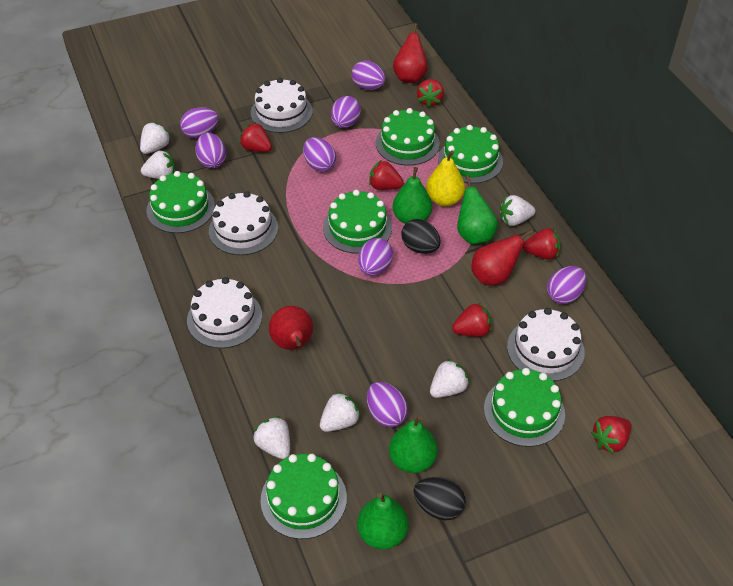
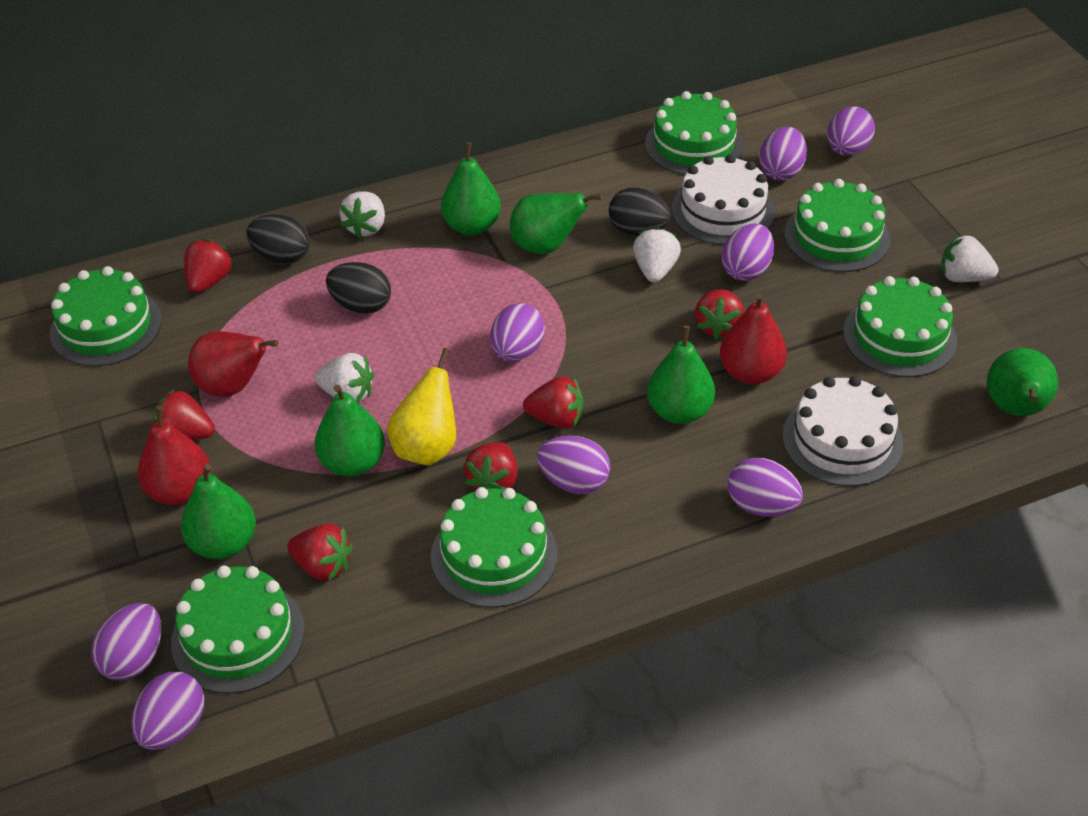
black egg: [401,219,441,254] [414,477,466,520] = 2 -> [246,214,310,264] [326,262,391,314] [609,187,671,236] = 3
green pear: [357,493,409,549] [389,415,438,473] [393,167,432,224] [457,175,498,244] = 4 -> [181,464,256,559] [315,385,385,476] [441,142,501,235] [510,193,602,254] [647,326,715,424] [987,348,1058,416] = 6
white cake: [187,277,262,348] [209,191,278,255] [251,78,313,133] [507,308,585,381] = 4 -> [671,154,775,245] [782,376,903,486] = 2
white strawberry: [140,122,171,154] [141,150,175,179] [253,416,290,459] [320,391,361,432] [430,359,469,398] [500,195,535,226] = 6 -> [315,353,374,403] [340,192,385,238] [633,227,681,282] [941,234,999,282] = 4

